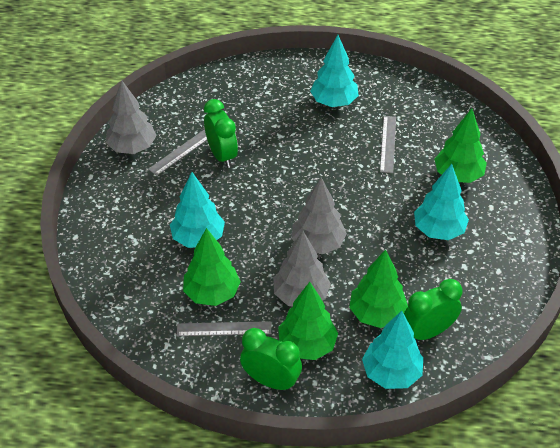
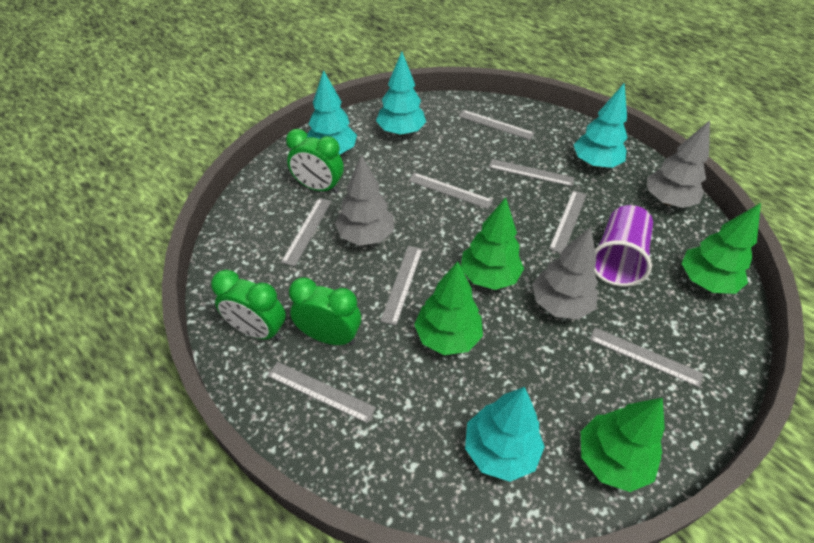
grey ruler: [148,129,207,176] [177,321,271,336] [380,116,396,173] = 3 -> [267,362,376,423] [281,198,332,266] [380,246,423,325] [408,173,493,209] [458,110,535,140] [489,159,574,186] [549,190,587,253] [590,327,703,387] = 8
purple cup: none = 0 -> [594,205,653,287] = 1

